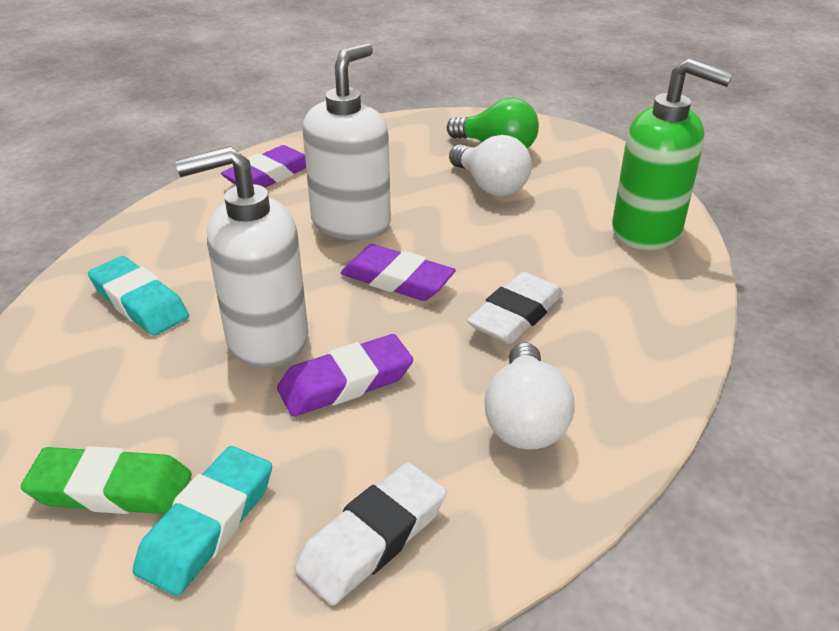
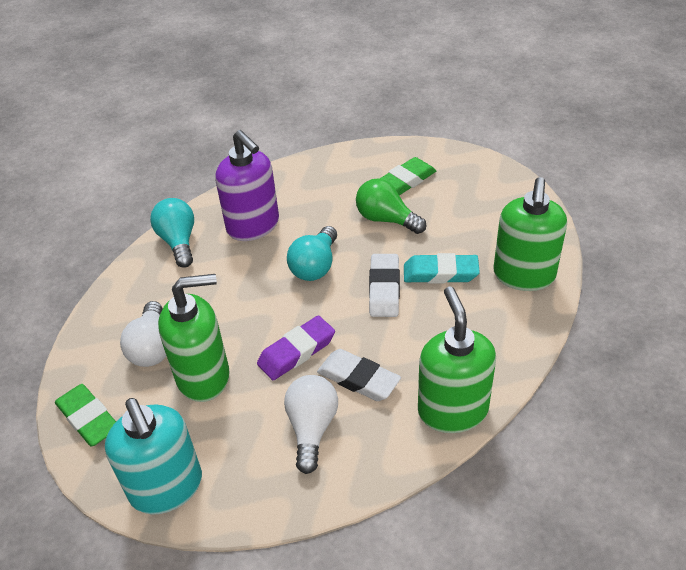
green eraser: [21,446,192,514] = 1 -> [55,384,116,447] [380,157,436,195] = 2
green soap dispenser: [612,59,733,250] = 1 -> [158,274,230,402] [418,286,496,433] [493,177,567,291] = 3
purple eraser: [221,145,306,188] [277,334,413,417] [341,244,456,301] = 3 -> [257,316,335,380] = 1
purple soap dispenser: none = 0 -> [215,130,279,241] = 1
turquoise eraser: [88,256,189,336] [133,446,272,596] = 2 -> [404,253,480,284] = 1
turquoise light bulb: none = 0 -> [150,198,194,268] [287,226,337,281] = 2
turquoise soap dispenser: none = 0 -> [105,398,202,514] = 1
white soap dispenser: [175,146,308,368] [302,43,391,240] = 2 -> none = 0

